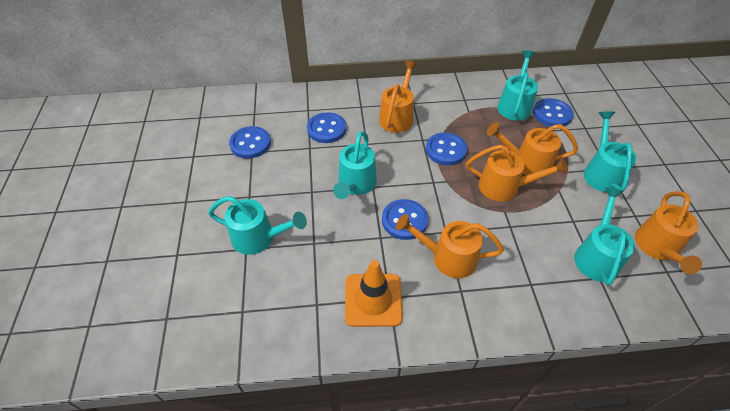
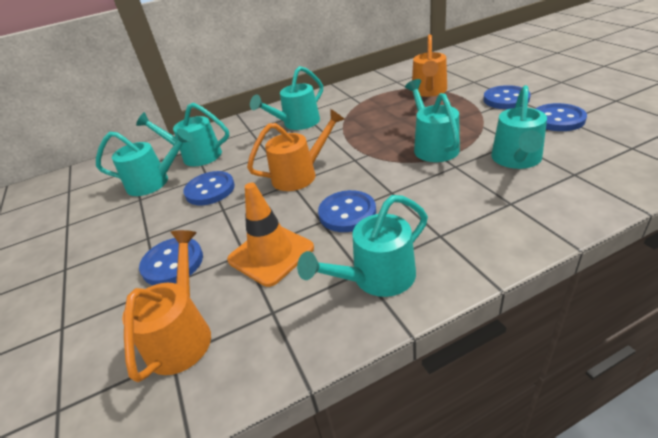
orange watering can: [379,61,418,133] [396,214,504,278] [466,144,568,202] [487,123,578,175] [635,191,702,274] = 5 -> [122,230,211,382] [247,109,345,191] [412,34,447,97] = 3
turquoise watering can: [208,196,307,255] [333,131,377,199] [497,50,538,121] [574,188,635,285] [584,111,637,192] = 5 -> [96,128,193,196] [136,103,229,166] [250,66,323,130] [297,195,428,297] [405,79,460,162] [491,85,547,169] = 6

